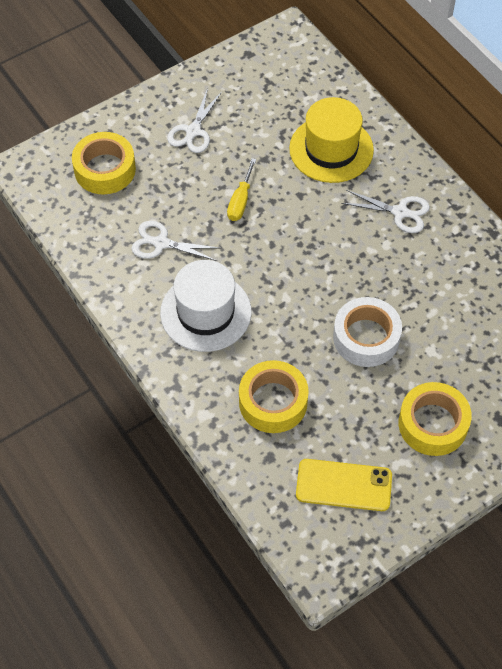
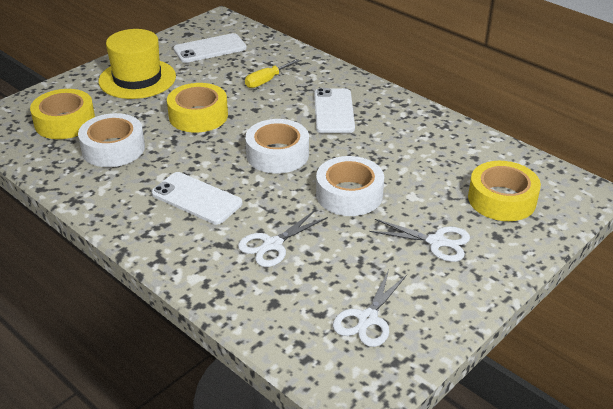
white hat: [160,260,251,352] = 1 -> none = 0
white phone: none = 0 -> [151,172,242,225] [173,33,247,63] [314,88,355,133] = 3
white tape: [333,297,402,367] = 1 -> [78,113,145,167] [245,119,309,174] [316,156,384,216] = 3
yellow phone: [296,459,392,511] = 1 -> none = 0

